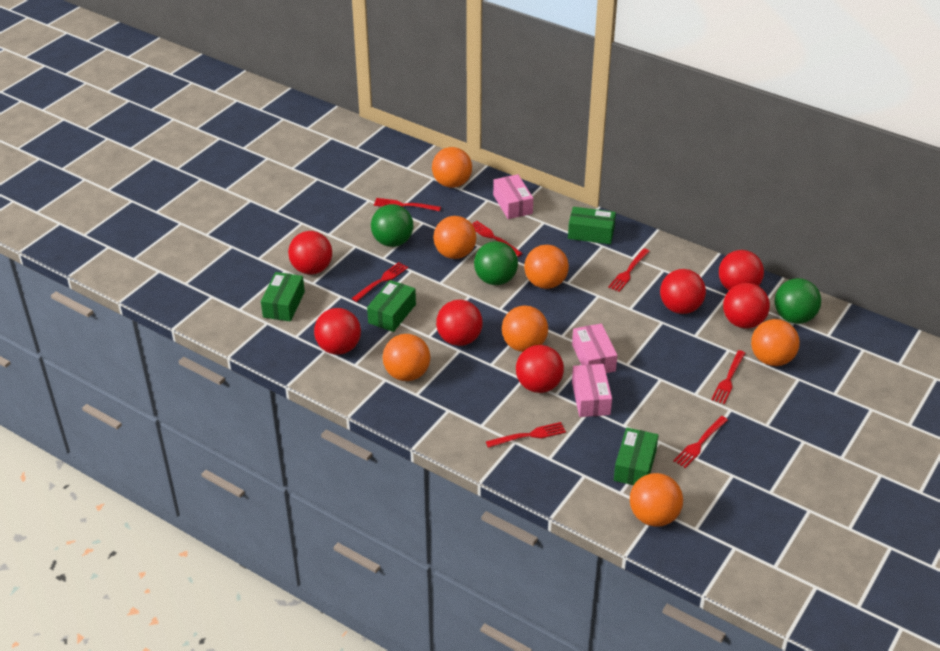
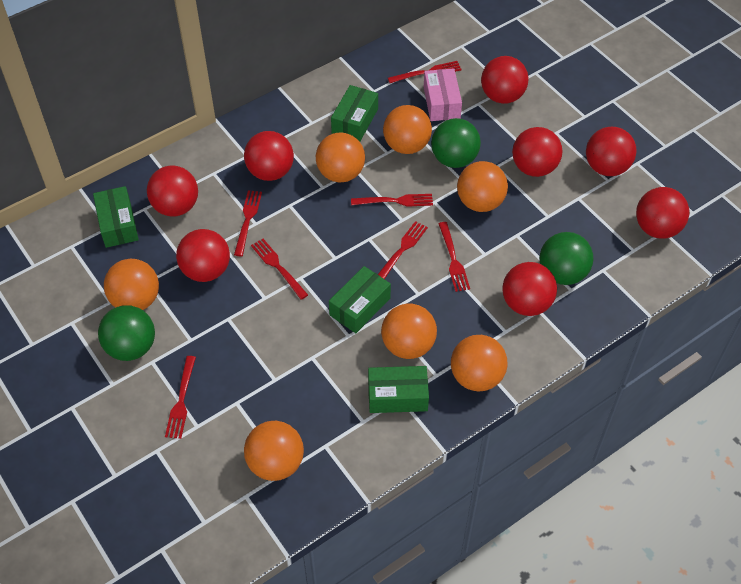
pink box: [493,174,533,219] [572,324,617,373] [572,364,612,417] = 3 -> [424,68,462,121] = 1
red ball: [288,231,332,274] [314,308,361,355] [436,300,483,346] [516,345,564,393] [660,269,706,314] [719,250,764,290] [723,283,770,329] = 7 -> [147,165,198,217] [176,229,230,282] [244,131,294,181] [481,56,529,104] [502,262,557,316] [512,127,563,177] [586,127,637,176] [636,187,689,239] = 8

